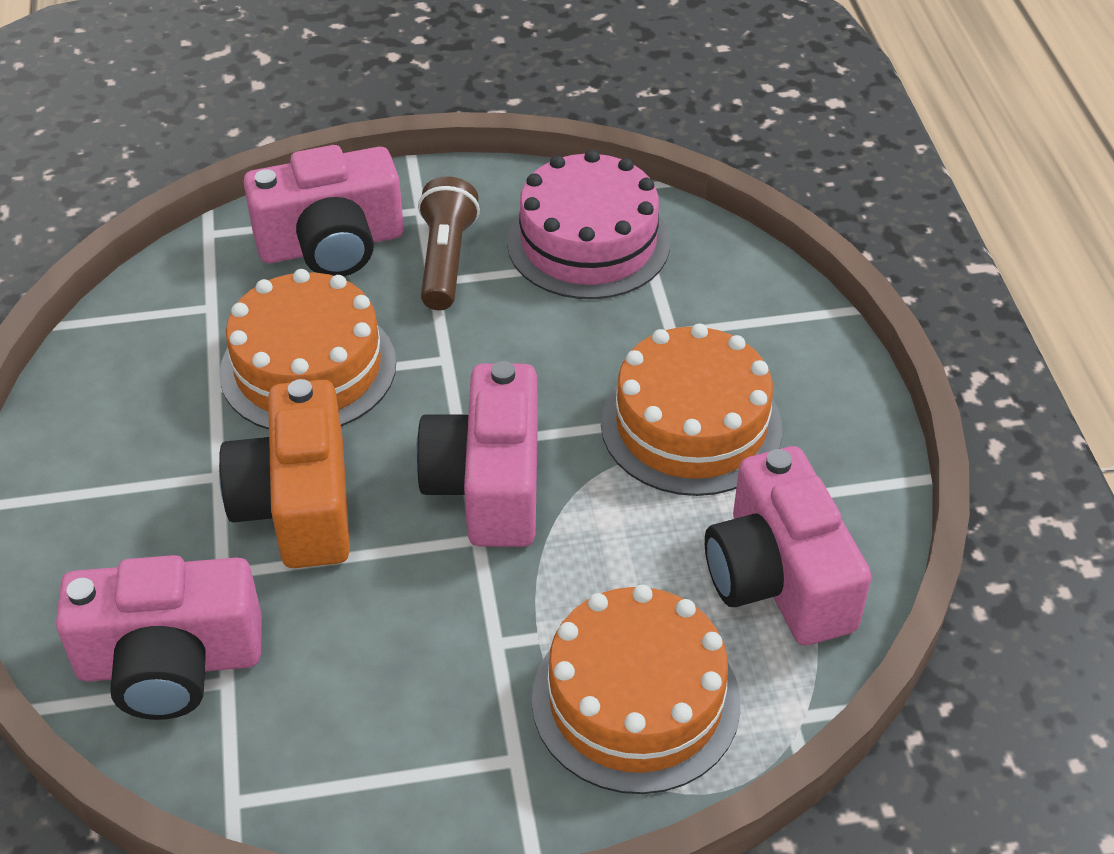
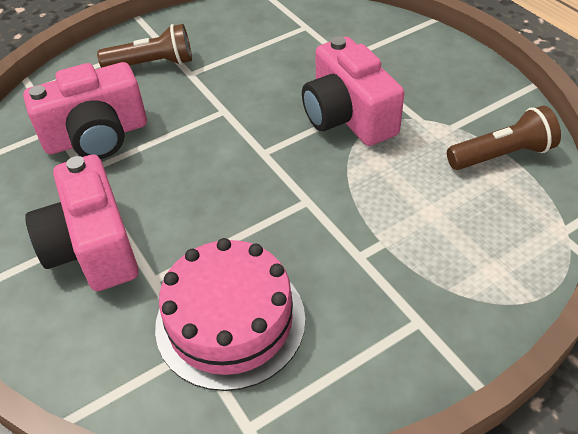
brown flashlight: [418,176,480,310] = 1 -> [97,24,192,68] [447,106,561,170] = 2
orange cake: [219,269,396,430] [532,585,740,794] [601,324,782,496] = 3 -> none = 0
orange camera: [219,379,350,568] = 1 -> none = 0
pink camera: [56,555,262,720] [244,145,404,276] [416,361,538,547] [705,446,872,645] = 4 -> [23,62,147,159] [25,155,139,291] [302,36,404,146] = 3

